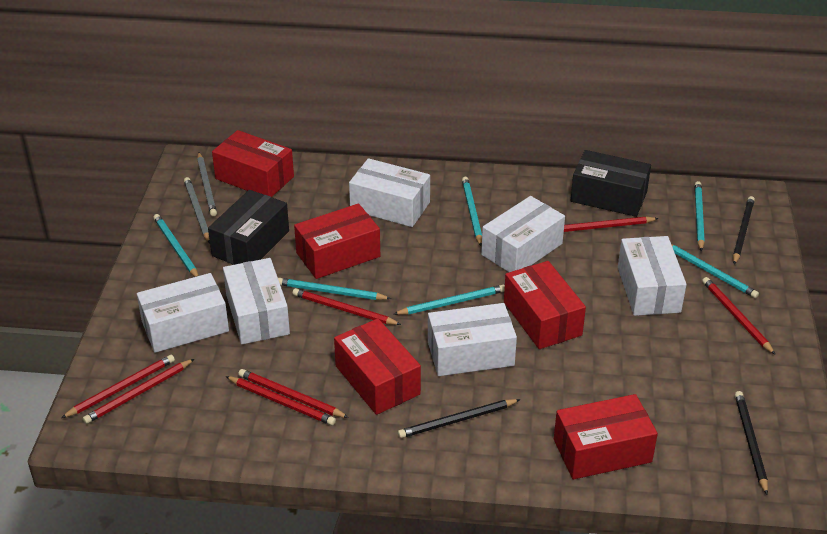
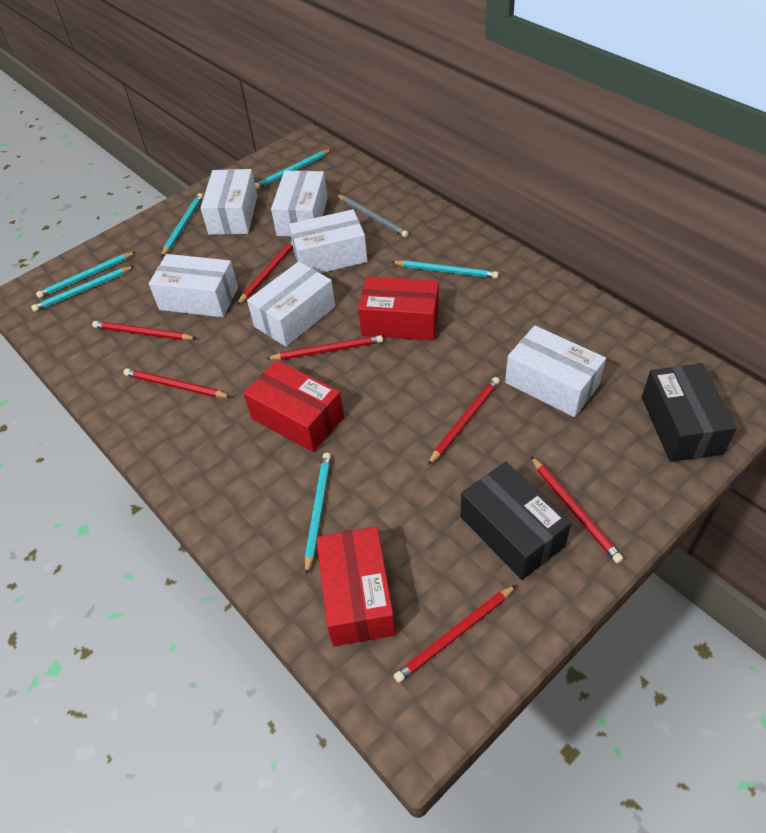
black pencil: [398,399,520,438] [733,196,755,265] [735,391,768,495] = 3 -> none = 0
grey pencil: [184,177,210,244] [197,152,217,216] = 2 -> [336,194,409,238] = 1
red box: [212,130,294,197] [294,203,380,279] [334,319,421,415] [504,261,586,349] [554,394,658,479] = 5 -> [244,360,344,452] [316,527,396,646] [358,276,439,341] = 3

